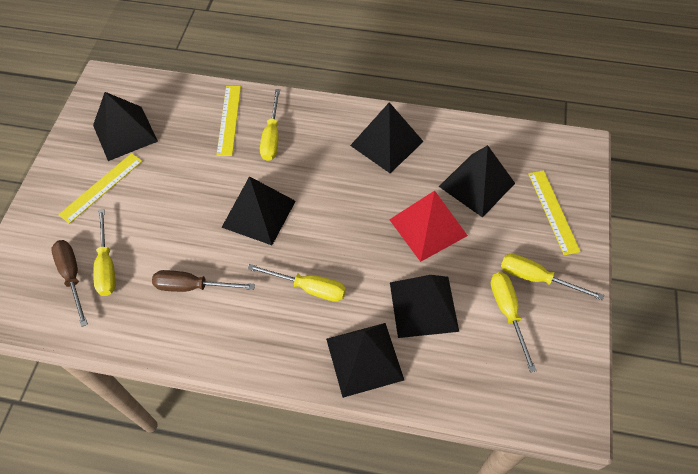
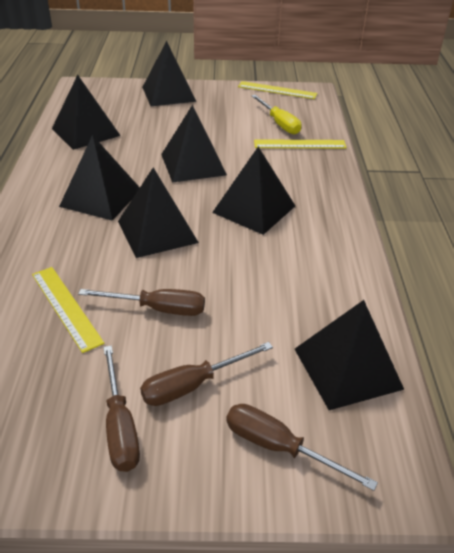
black pyramid: [93,92,158,161] [221,176,296,245] [326,323,404,398] [350,102,424,173] [390,275,459,338] [439,145,515,218] = 6 -> [52,75,121,150] [59,135,140,221] [118,167,199,258] [142,41,196,106] [161,105,227,183] [212,147,295,235] [295,300,404,410] = 7
brown screwdriver: [51,240,88,327] [152,270,255,292] = 2 -> [78,289,205,316] [103,345,140,472] [140,342,273,406] [226,404,378,491] = 4
red pyramid: [389,191,468,262] = 1 -> none = 0
yellow screwdriver: [93,209,115,296] [247,264,346,302] [260,89,280,161] [491,272,537,372] [501,254,604,300] = 5 -> [251,95,301,135] = 1

